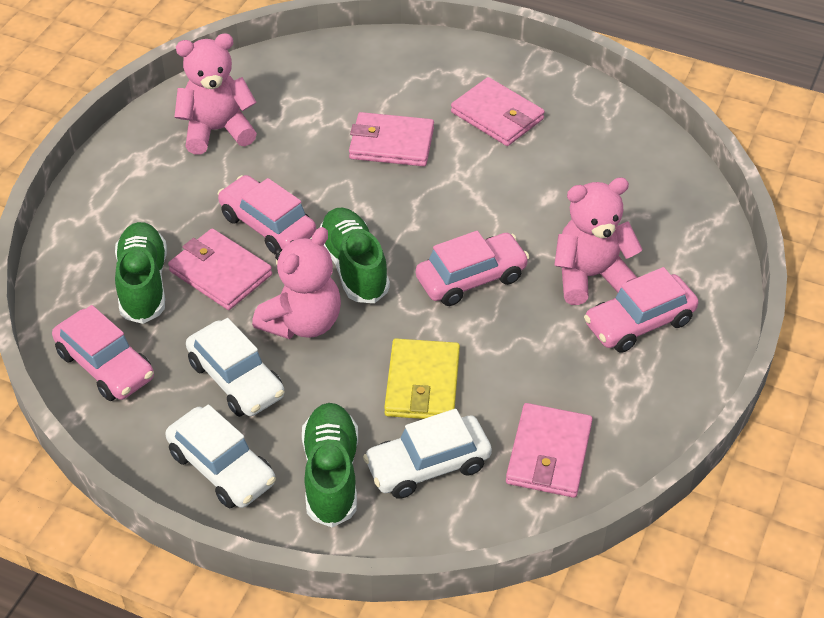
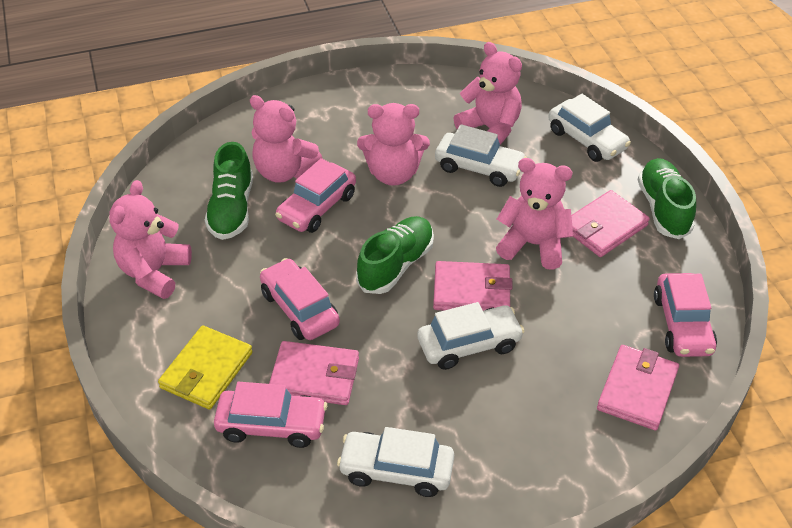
pink teddy bear: [174,33,257,154] [252,227,341,339] [554,177,643,305] = 3 -> [109,180,192,299] [250,95,323,183] [357,103,430,186] [454,42,522,145] [496,158,573,269] = 5
white car: [165,404,276,509] [186,318,285,417] [363,409,492,499] = 3 -> [337,427,454,497] [418,302,525,370] [435,124,527,187] [549,94,631,162] = 4

